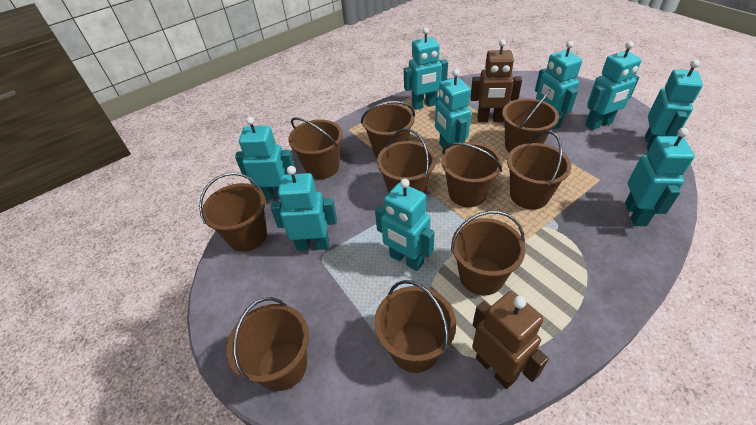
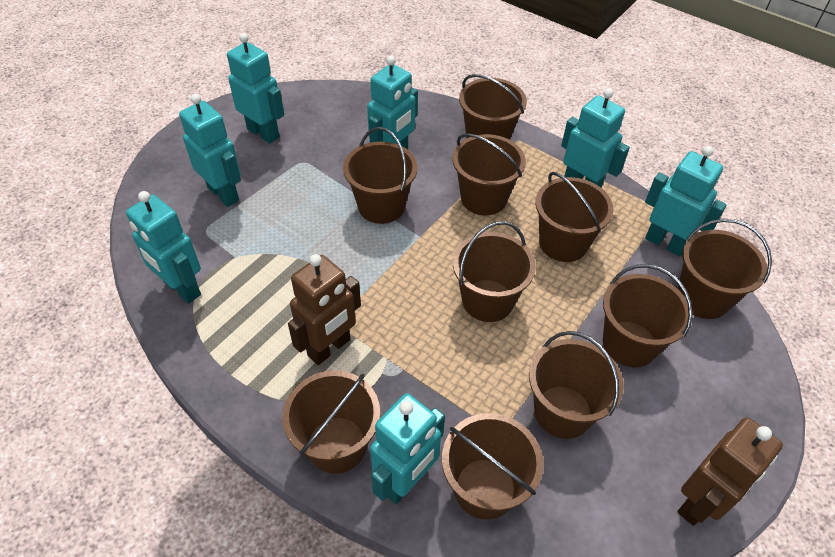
turquoise robot: [235,117,295,200] [270,166,337,251] [375,178,435,271] [404,28,448,110] [435,69,471,149] [535,41,582,130] [585,41,642,130] [625,128,695,226] [645,60,703,150] = 9 -> [126,191,201,304] [179,94,241,207] [227,33,284,144] [367,56,418,150] [370,393,445,504] [561,88,630,188] [645,146,726,257] = 7

